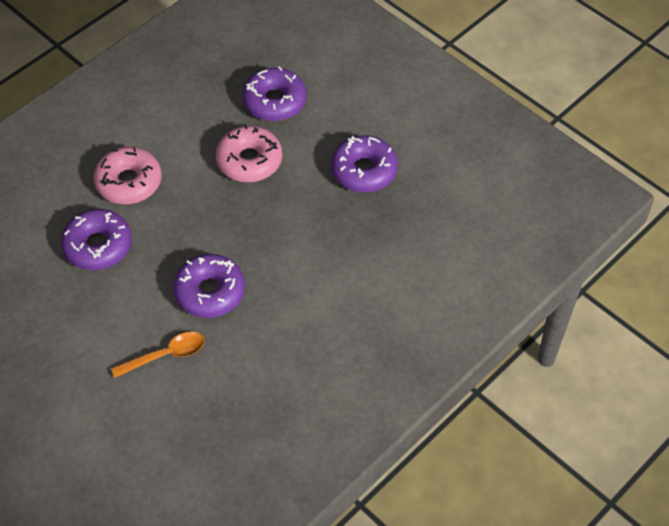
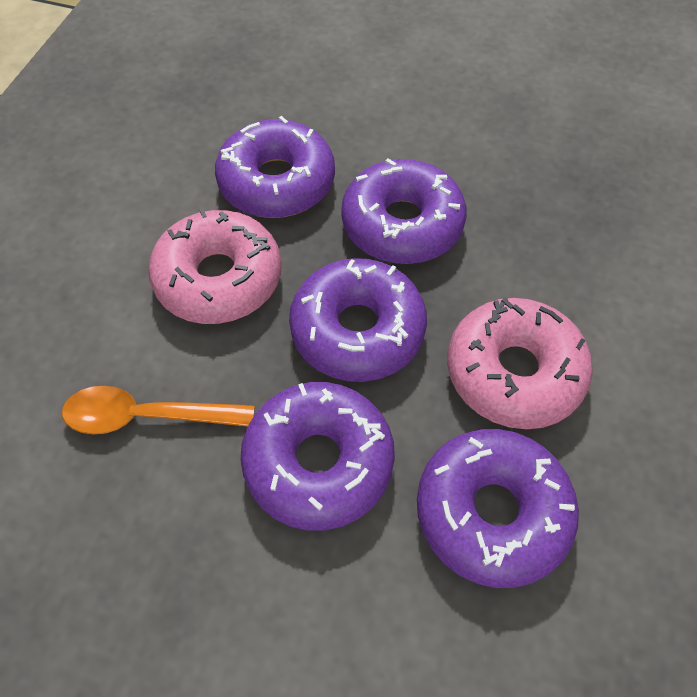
purple donut: [61,209,132,270] [173,254,245,318] [242,66,307,121] [331,135,398,193] = 4 -> [215,116,335,218] [241,382,395,531] [289,258,427,382] [341,159,467,264] [417,429,579,588] = 5

